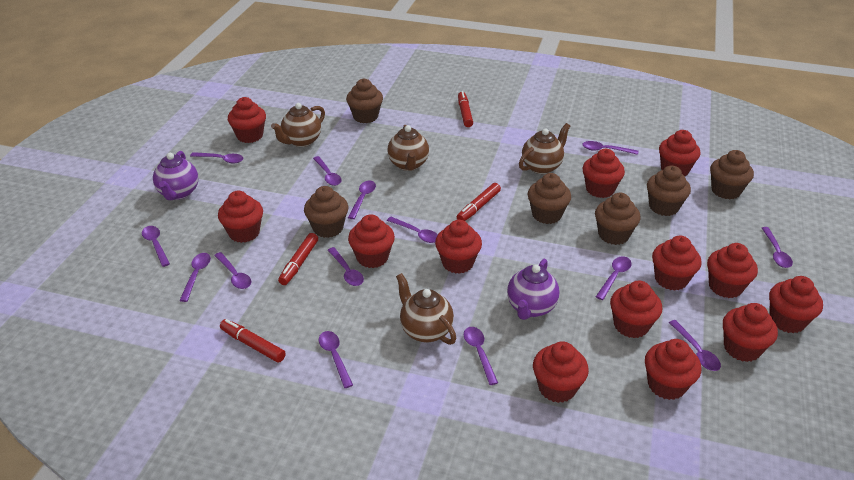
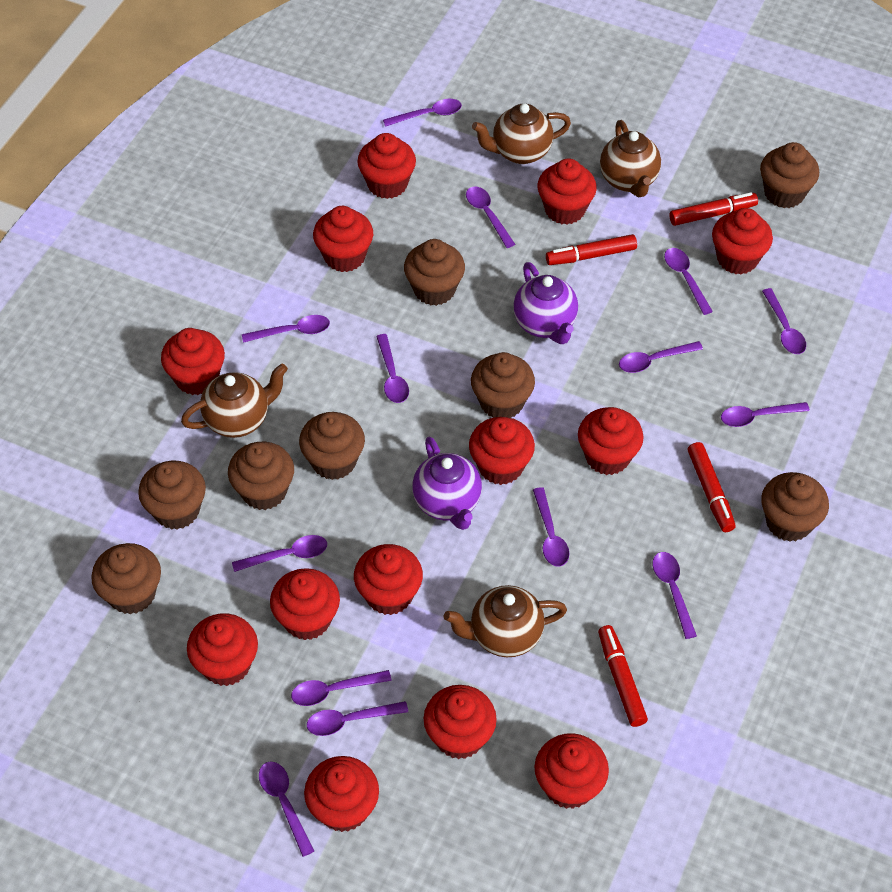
brown cupcake: [304,186,348,238] [346,78,383,123] [528,173,571,224] [595,193,640,245] [647,166,691,216] [710,150,754,199] = 6 -> [91,543,161,615] [138,461,206,530] [228,442,294,510] [299,412,365,480] [404,239,465,306] [471,352,535,418] [760,142,819,208] [761,472,829,542] = 8

